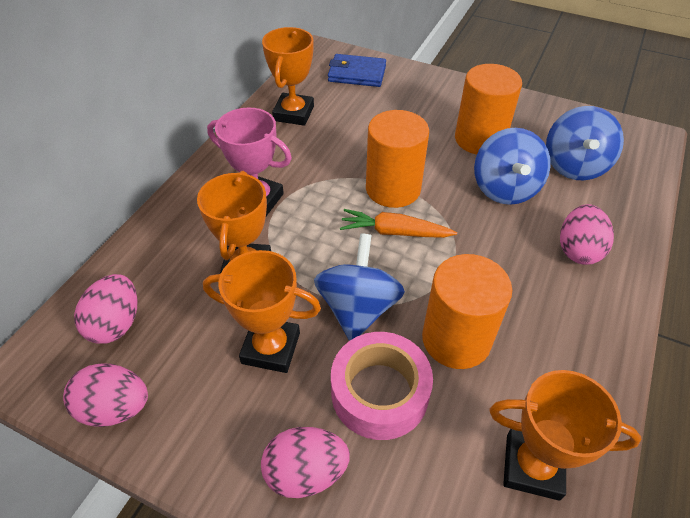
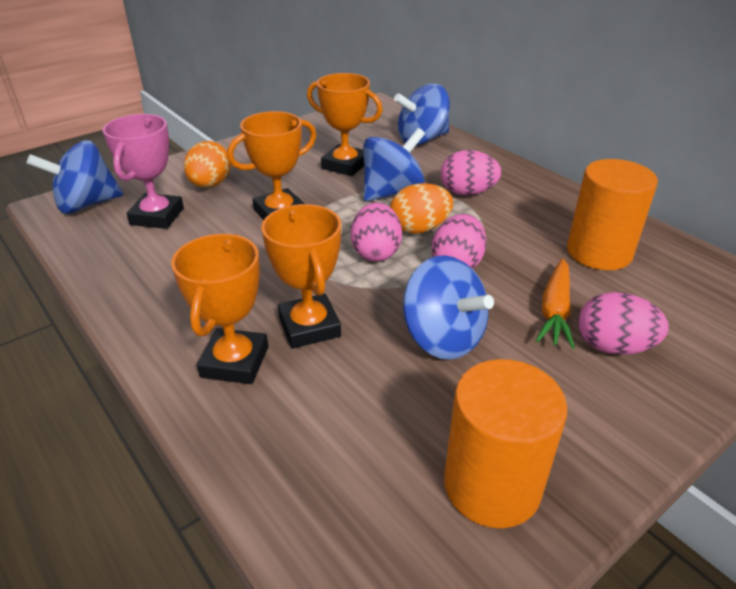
blue spinning top: [314,233,405,341] [474,128,551,205] [546,106,624,180] = 3 -> [27,140,124,214] [363,128,425,201] [394,84,450,145] [403,255,494,360] = 4
blue wallet: [328,54,386,87] = 1 -> none = 0
orange cylinder: [366,110,429,208] [422,254,512,369] [455,64,522,154] = 3 -> [444,359,567,528] [567,159,658,270] = 2
orange egg: none = 0 -> [184,141,231,188] [390,183,453,234] = 2
pink tape: [331,332,433,440] = 1 -> none = 0

